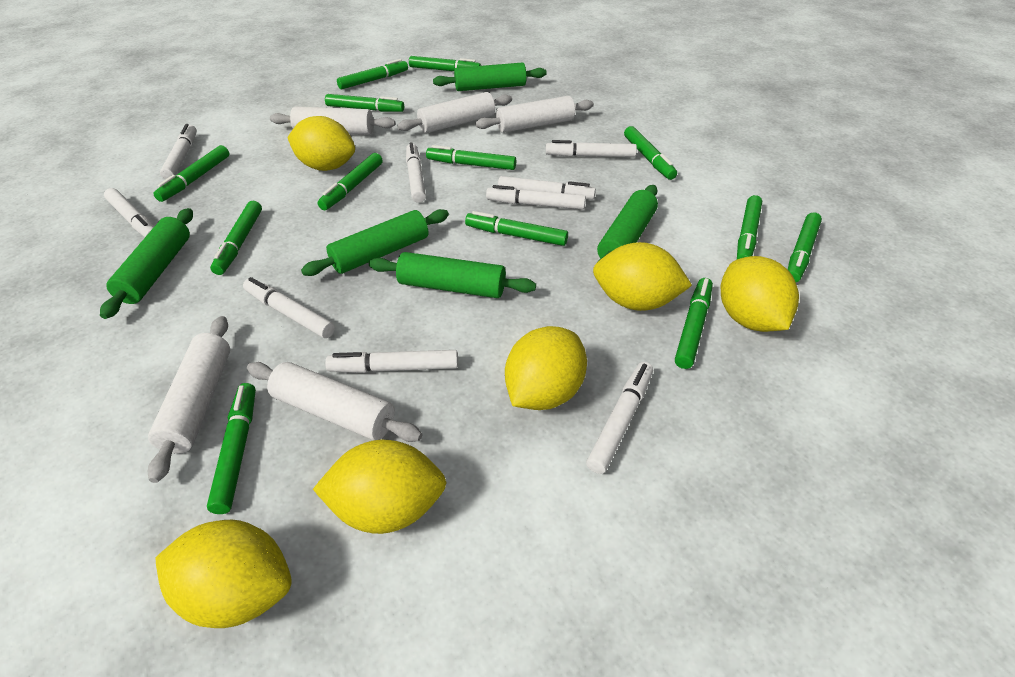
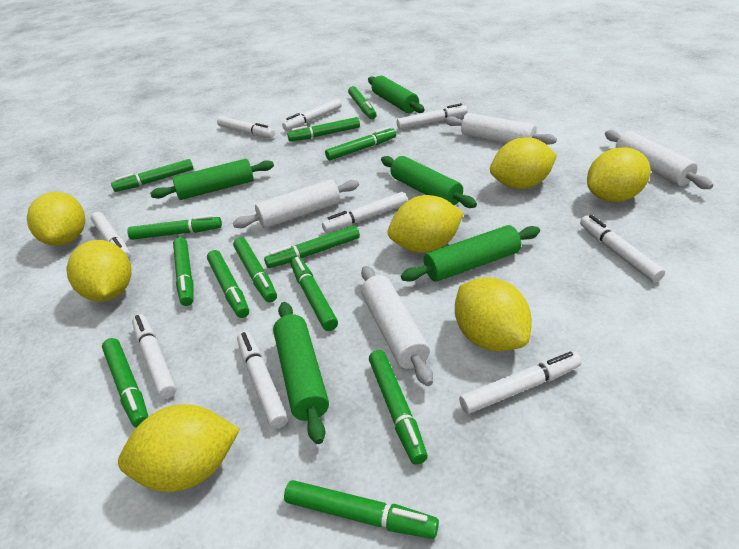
white rolling pin: [148,316,230,483] [247,362,422,442] [270,107,395,135] [397,92,512,133] [475,96,594,133] = 5 -> [233,179,359,228] [361,266,433,386] [444,113,557,145] [605,130,713,189] = 4
yellow lemon: [155,520,292,628] [287,116,355,171] [313,440,447,534] [505,326,587,410] [593,242,692,311] [721,256,799,332] = 6 -> [27,192,85,246] [67,240,131,301] [118,404,240,492] [388,195,464,253] [455,277,532,352] [490,137,557,189] [587,147,651,202] = 7

